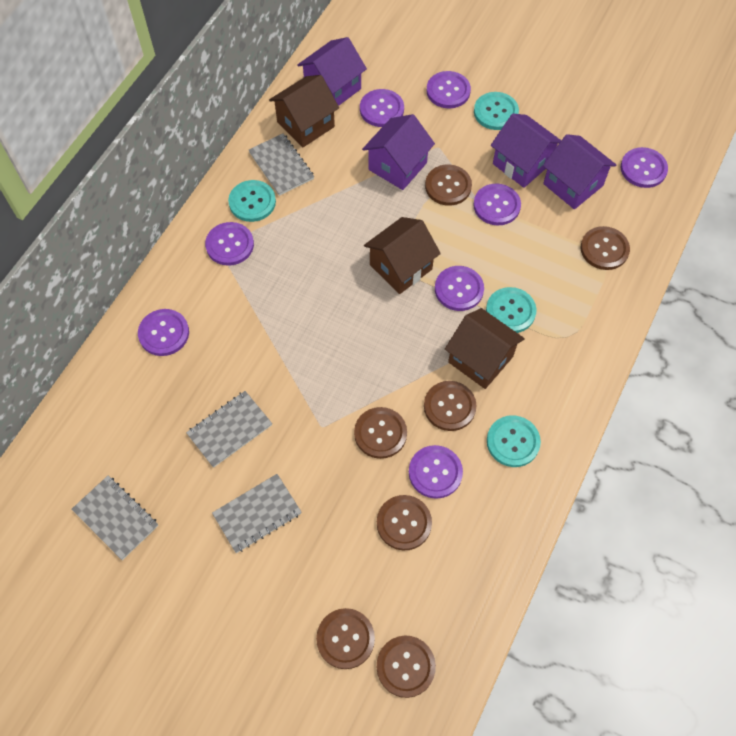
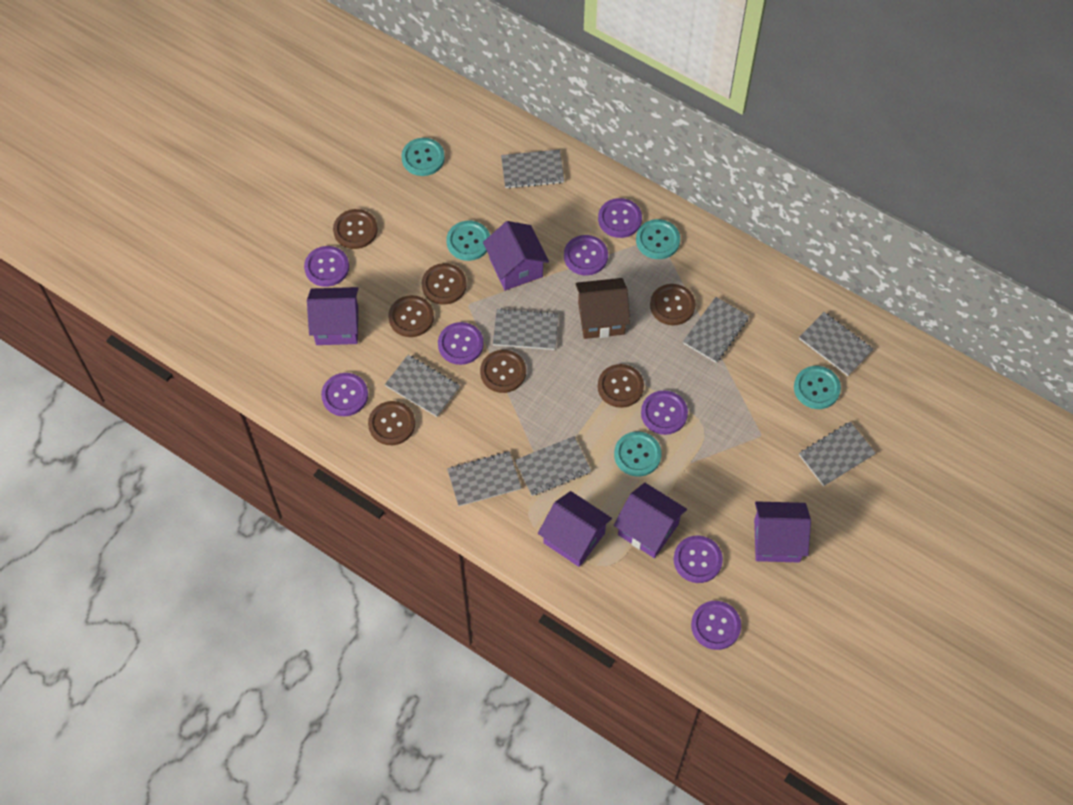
brown house: [269,75,339,147] [364,217,441,294] [445,308,525,389] = 3 -> [575,278,630,339] = 1
grey notebook: [71,476,158,560] [186,391,272,468] [212,474,302,553] [249,133,314,196] = 4 -> [385,355,460,417] [447,451,521,506] [493,308,559,350] [501,150,564,189] [515,436,591,496] [683,297,749,363] [799,312,873,376] [799,422,876,486] = 8
purple house: [297,37,367,106] [362,114,435,190] [491,113,561,188] [543,134,616,209] = 4 -> [307,287,358,345] [483,221,549,291] [538,491,612,567] [614,483,687,558] [754,501,811,562] = 5
turquoise button: [228,180,276,222] [474,92,519,130] [486,287,536,333] [487,415,541,467] = 4 -> [401,138,445,176] [446,221,490,261] [614,432,662,477] [636,219,680,259] [794,366,841,409] = 5

